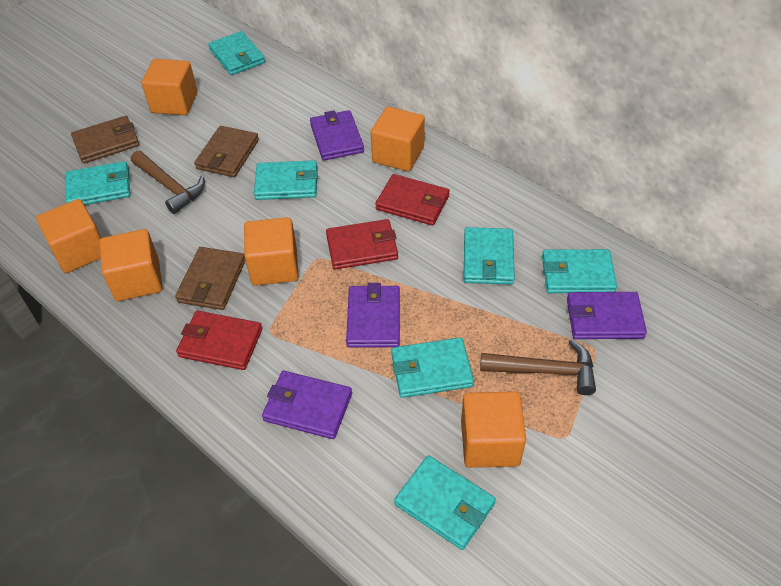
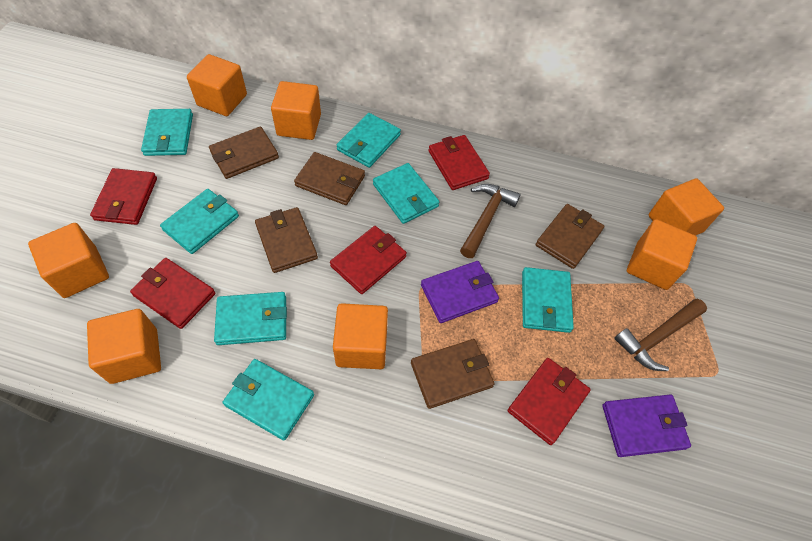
brown wallet: [71,116,139,164] [175,247,246,310] [194,126,259,177] = 3 -> [209,127,279,179] [255,207,318,273] [294,152,365,205] [411,339,495,409] [536,204,604,269] = 5
orange cube: [36,199,101,273] [100,229,162,301] [141,59,197,115] [244,217,299,286] [371,106,425,171] [461,391,526,468] = 6 -> [28,223,109,298] [87,309,161,384] [187,54,247,116] [271,81,321,140] [333,303,388,369] [627,219,697,290] [649,178,724,236] = 7
purple wallet: [262,371,352,439] [310,110,364,161] [346,283,400,348] [567,292,647,339] = 4 -> [421,261,499,323] [602,394,691,457] = 2
red wallet: [176,311,262,370] [326,219,398,270] [375,174,450,226] = 3 -> [90,168,157,225] [130,258,215,329] [330,226,407,294] [428,135,490,190] [508,358,591,445] = 5

